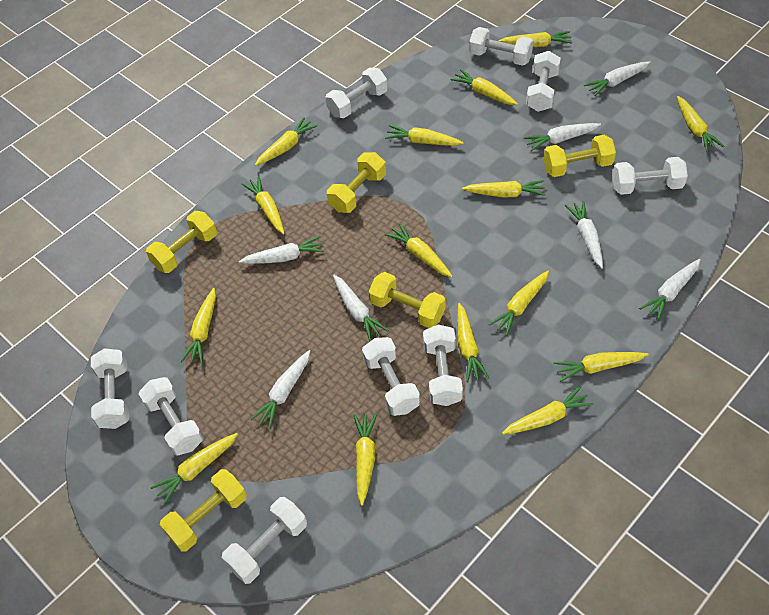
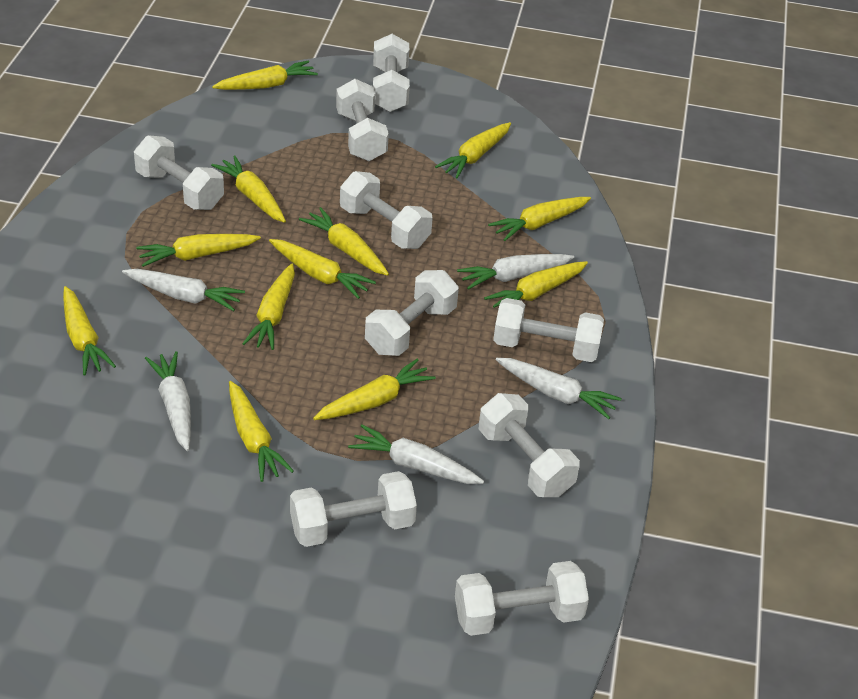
white carrot: [239,236,325,264] [251,350,310,429] [333,275,389,341] [524,123,601,151] [564,201,603,269] [584,61,651,96] [639,259,701,321] = 7 -> [122,269,245,311] [145,351,191,451] [348,425,484,484] [457,254,574,290] [496,358,622,419] = 5
yellow carrot: [150,433,238,504] [181,288,216,364] [242,176,285,234] [255,117,317,166] [353,413,377,506] [385,125,464,146] [385,223,453,278] [450,69,518,105] [457,303,489,382] [462,180,546,198] [488,271,549,336] [498,31,572,47] [502,386,594,435] [554,352,648,382] [677,96,725,152] = 15 -> [63,286,116,376] [136,234,261,267] [211,156,286,223] [212,61,318,90] [229,381,294,482] [242,264,295,350] [269,239,376,299] [299,207,389,276] [313,359,436,420] [435,122,511,178] [484,261,588,308] [488,197,591,241] = 12
yellow dumbbell: [146,211,217,273] [160,469,247,552] [327,152,386,213] [369,272,446,328] [543,135,616,177] = 5 -> none = 0

